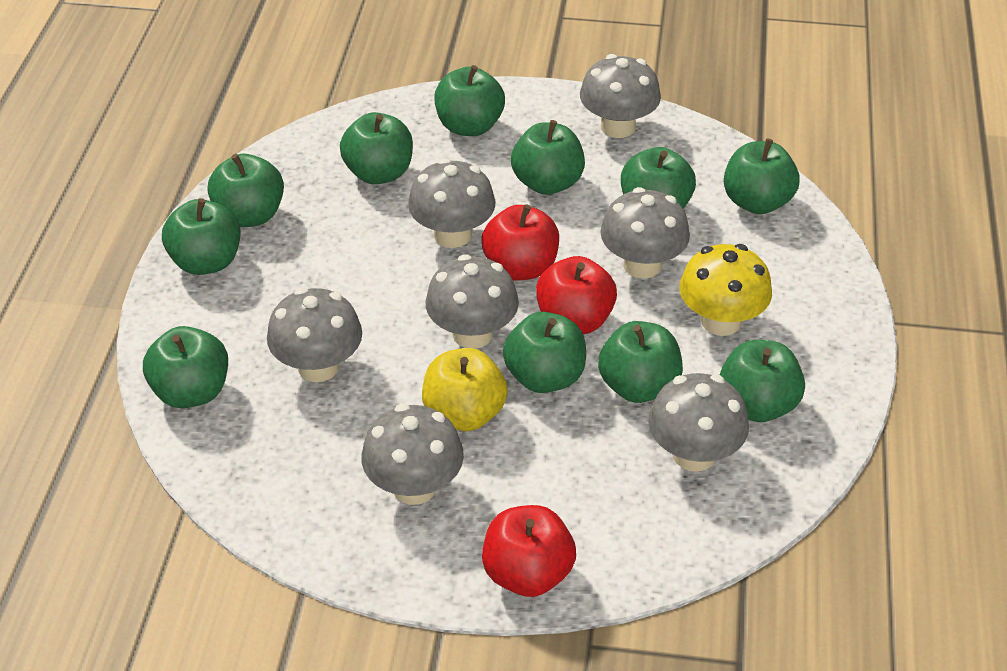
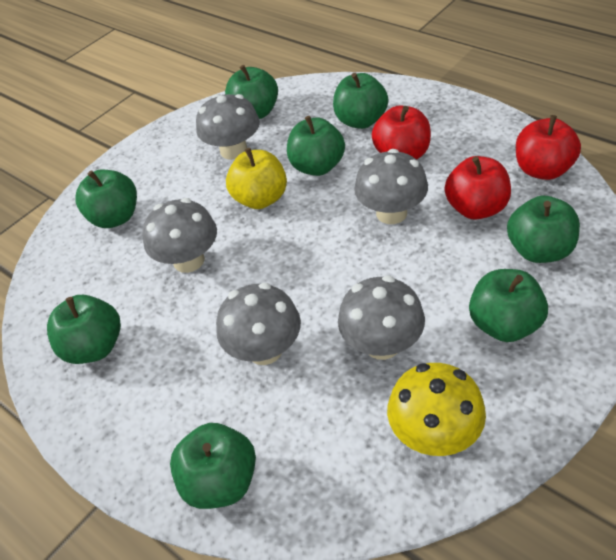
green apple: [143,326,228,408] [162,198,240,275] [207,154,284,227] [340,112,413,184] [434,65,505,136] [503,312,586,393] [511,120,585,195] [598,321,683,403] [621,147,696,209] [720,340,805,422] [724,138,799,214] = 11 -> [47,295,121,364] [76,170,137,228] [170,423,256,509] [225,65,278,119] [287,116,345,176] [333,73,388,129] [469,269,548,342] [507,196,580,263] = 8
grey mushroom: [267,287,362,382] [361,404,464,505] [408,158,495,248] [425,254,519,349] [580,54,661,138] [600,187,690,279] [648,373,749,472] = 7 -> [142,198,217,273] [196,94,260,160] [216,283,301,365] [338,276,425,360] [354,149,428,224] = 5

